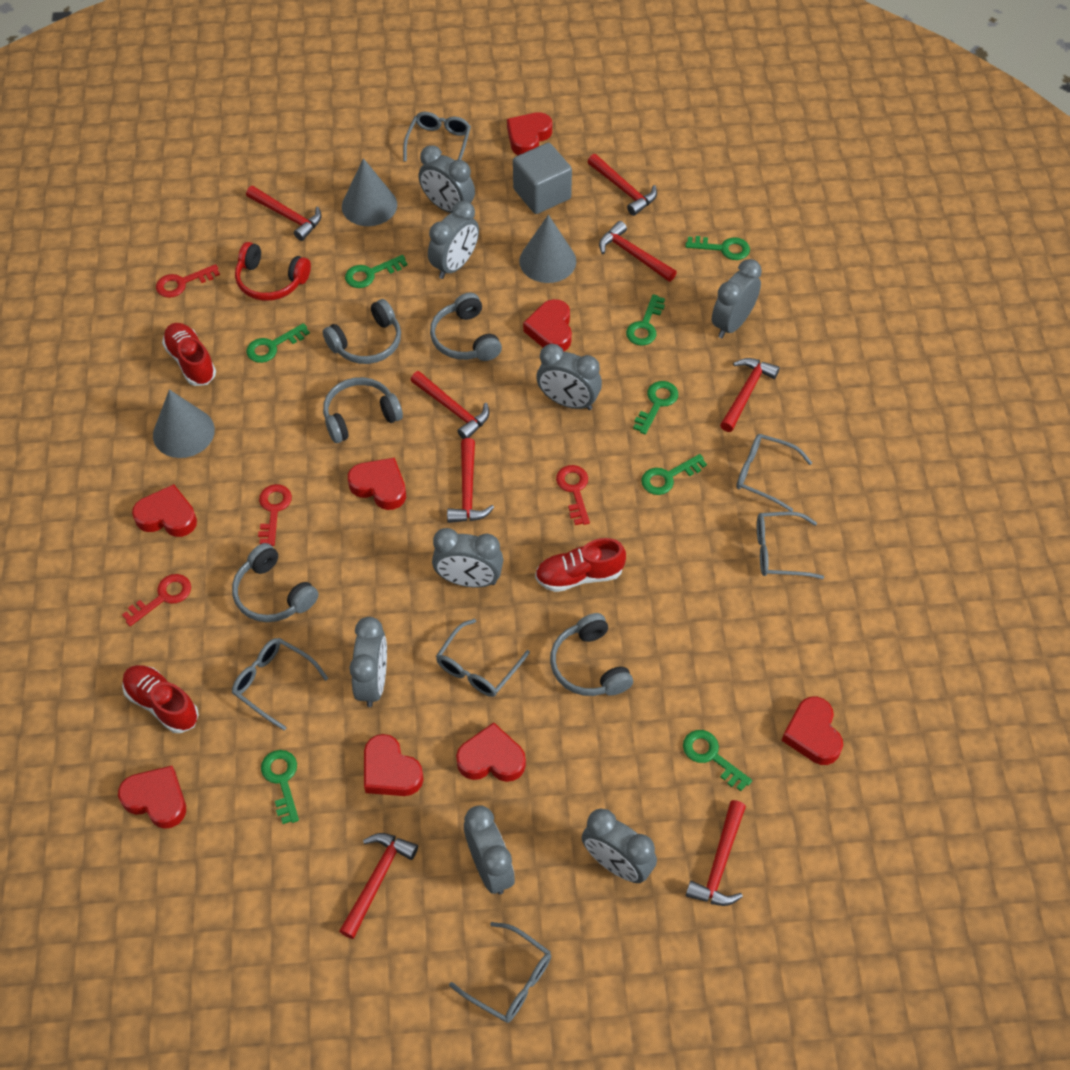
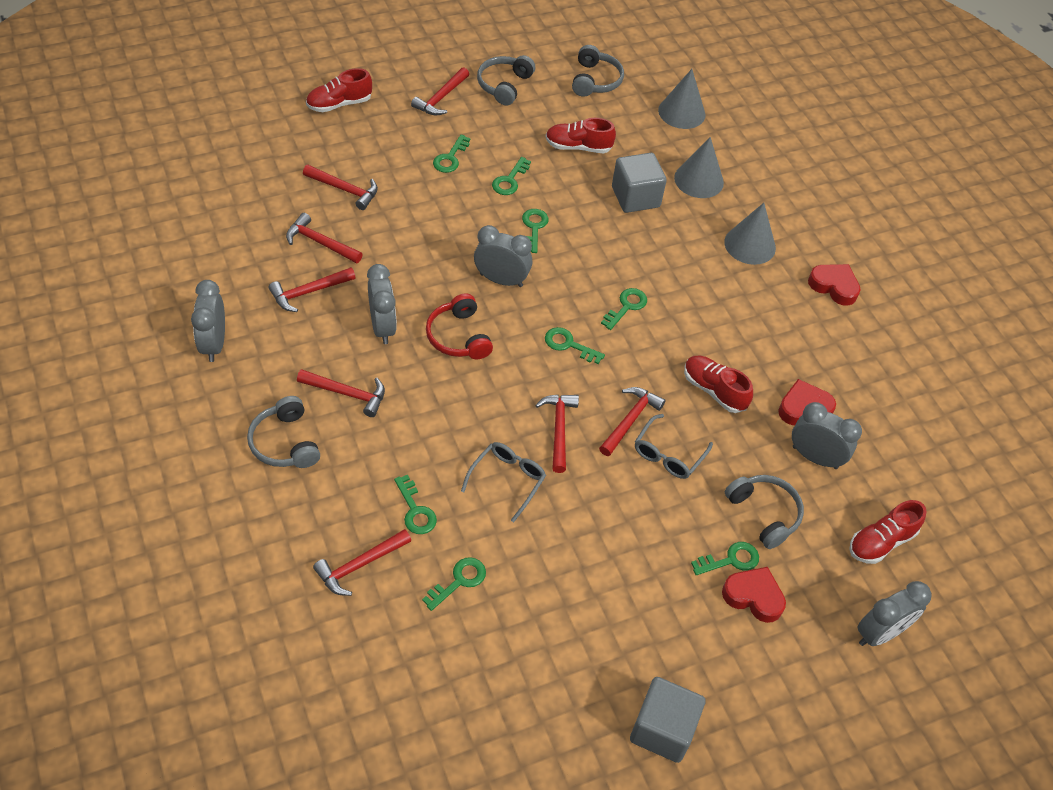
grey clock: [349,617,387,707] [419,145,475,213] [428,200,479,279] [432,528,504,587] [464,805,515,895] [537,344,602,410] [582,809,657,883] [712,259,762,338] = 8 -> [191,280,225,362] [367,264,397,344] [474,225,532,287] [792,402,862,469] [857,581,932,646] = 5
grey cube: [513,143,572,214] = 1 -> [612,153,667,213] [630,677,706,763] = 2
grey glasses: [232,638,328,731] [403,112,471,162] [436,619,530,697] [449,922,551,1023] [736,434,812,512] [757,512,824,579] = 6 -> [461,442,546,522] [635,414,713,479] = 2
grey headphones: [232,543,318,622] [323,299,401,364] [323,377,403,443] [430,293,502,361] [550,613,633,696] = 5 -> [247,396,320,468] [477,55,535,105] [572,45,624,97] [725,475,804,549] = 4
red heart: [118,766,186,829] [132,484,197,537] [348,457,406,510] [364,734,424,796] [456,723,526,782] [507,112,552,155] [523,299,572,352] [781,697,843,765] = 8 -> [722,567,786,623] [778,379,836,425] [808,264,860,306] = 3
red key: [122,574,191,626] [156,264,220,298] [258,484,292,546] [556,465,590,525] = 4 -> none = 0
red shoe: [122,665,199,733] [162,323,216,386] [535,538,626,592] = 3 -> [306,68,372,112] [545,118,616,153] [684,356,753,413] [849,500,926,564] = 4

